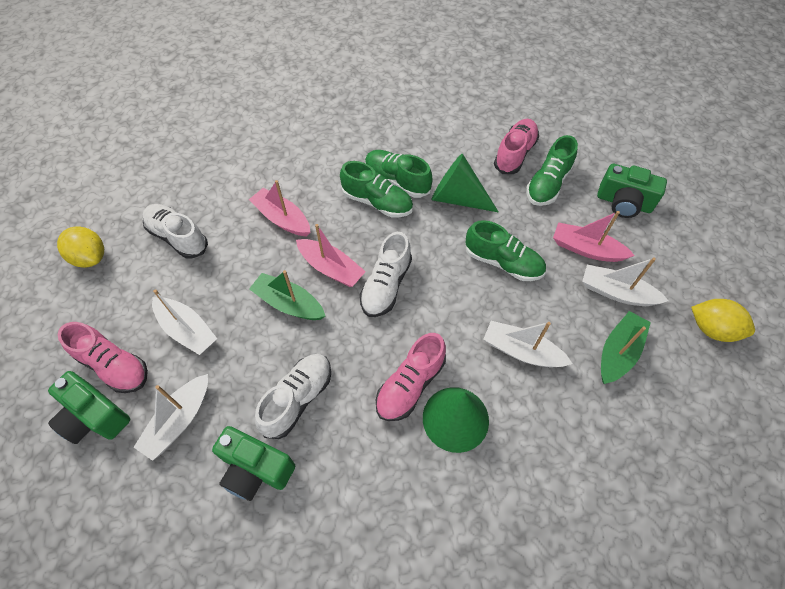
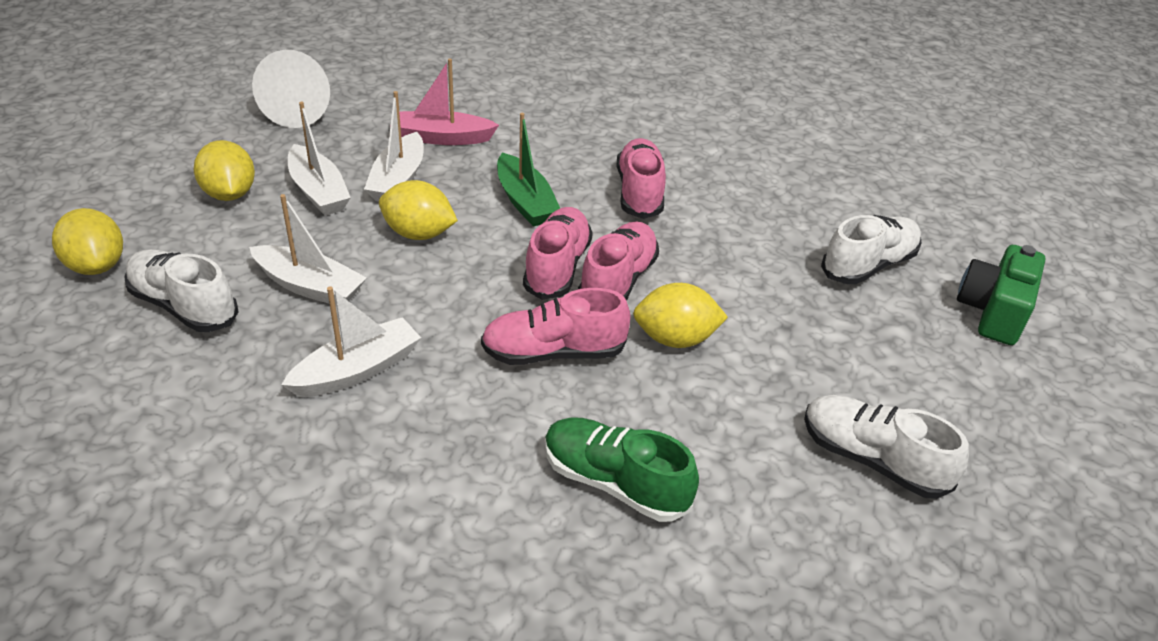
green boat: [249,270,326,320] [601,311,651,384] = 2 -> [497,113,560,227] = 1
green camera: [48,371,130,444] [212,426,295,501] [597,164,667,218] = 3 -> [957,245,1045,345] = 1
green cone: [423,387,489,453] [431,154,499,213] = 2 -> none = 0
green shoe: [340,161,413,218] [365,150,433,198] [465,220,546,281] [526,135,578,206] = 4 -> [545,417,699,522] = 1
pink boat: [249,180,310,236] [296,224,366,287] [553,211,635,262] = 3 -> [390,59,499,145] = 1
pink shoe: [58,322,148,393] [376,333,446,421] [494,119,539,174] = 3 -> [481,288,630,365] [523,207,593,300] [578,222,659,301] [616,138,666,219] = 4
white cone: none = 0 -> [252,50,330,128] = 1
yellow lemon: [57,226,104,268] [691,299,755,342] = 2 -> [52,208,123,275] [194,140,255,201] [379,180,458,240] [633,283,728,348] = 4

